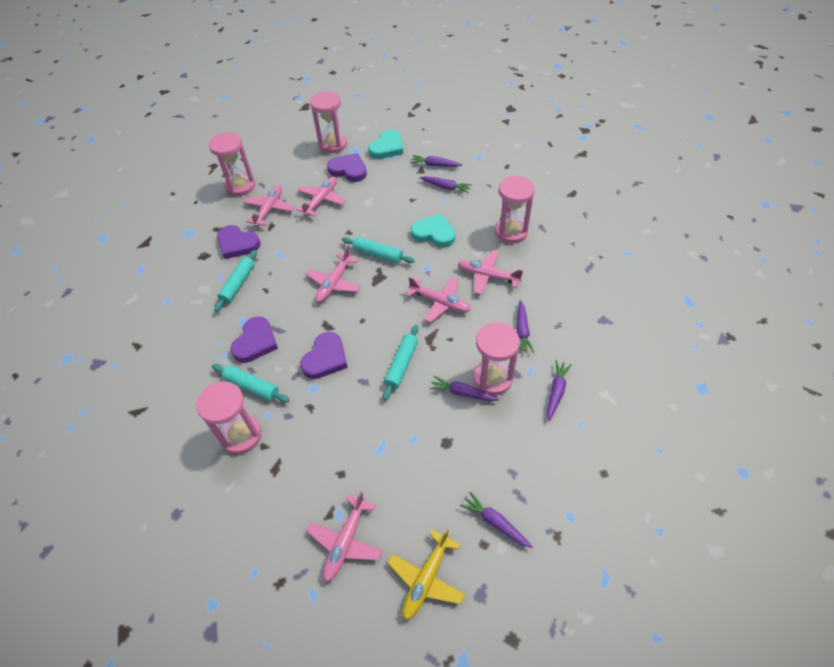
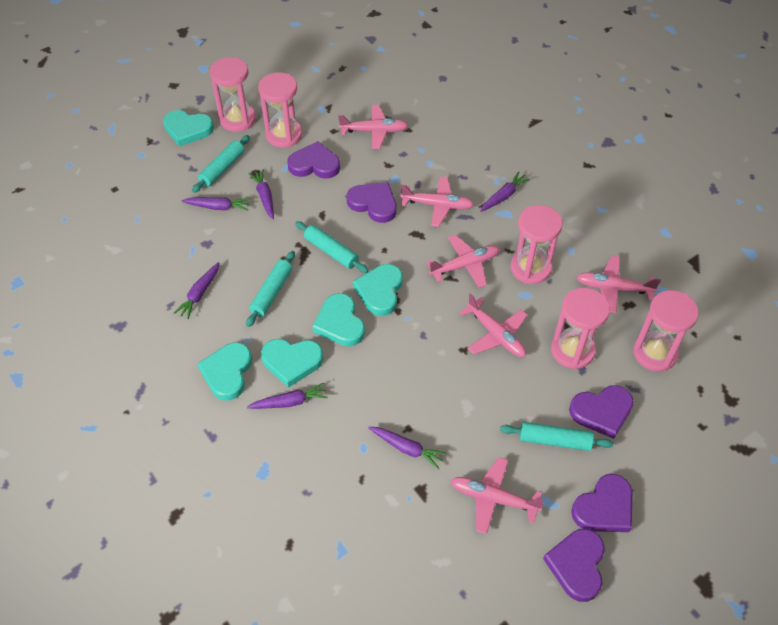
purple heart: [217,225,261,259] [230,316,278,363] [300,332,348,379] [327,153,367,182] = 4 -> [287,141,340,179] [347,182,397,223] [543,529,605,602] [569,385,634,439] [571,474,632,532] = 5
turquoise heart: [368,130,403,159] [411,214,455,247] = 2 -> [163,110,214,147] [197,342,252,400] [261,339,323,388] [312,293,365,346] [353,264,403,316] = 5
yellow plane: [388,528,465,620] = 1 -> none = 0

